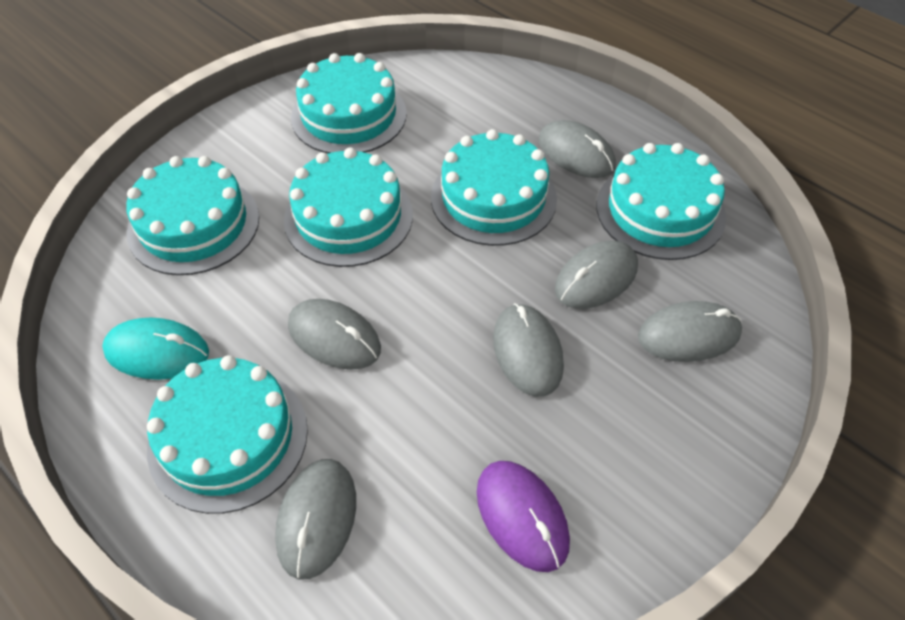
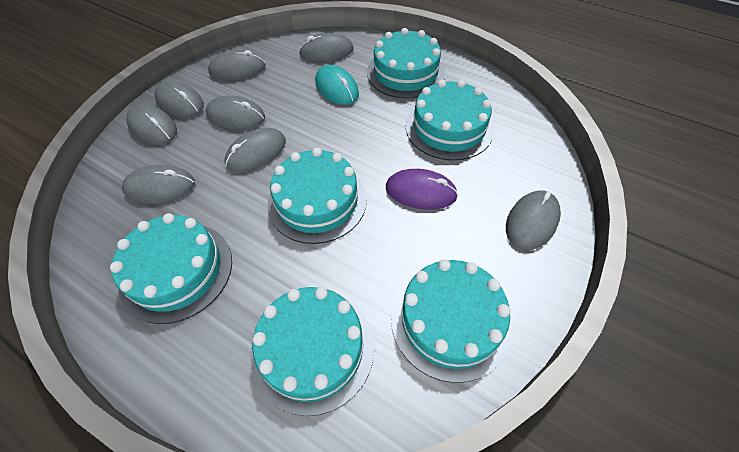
grey mouse: [275,459,356,580] [288,299,381,370] [493,303,564,397] [539,120,616,178] [555,241,638,309] [638,301,742,362] = 6 -> [122,165,195,204] [126,104,177,145] [155,80,204,118] [206,95,265,130] [208,50,266,81] [224,128,286,172] [299,33,354,62] [506,191,561,250] = 8

